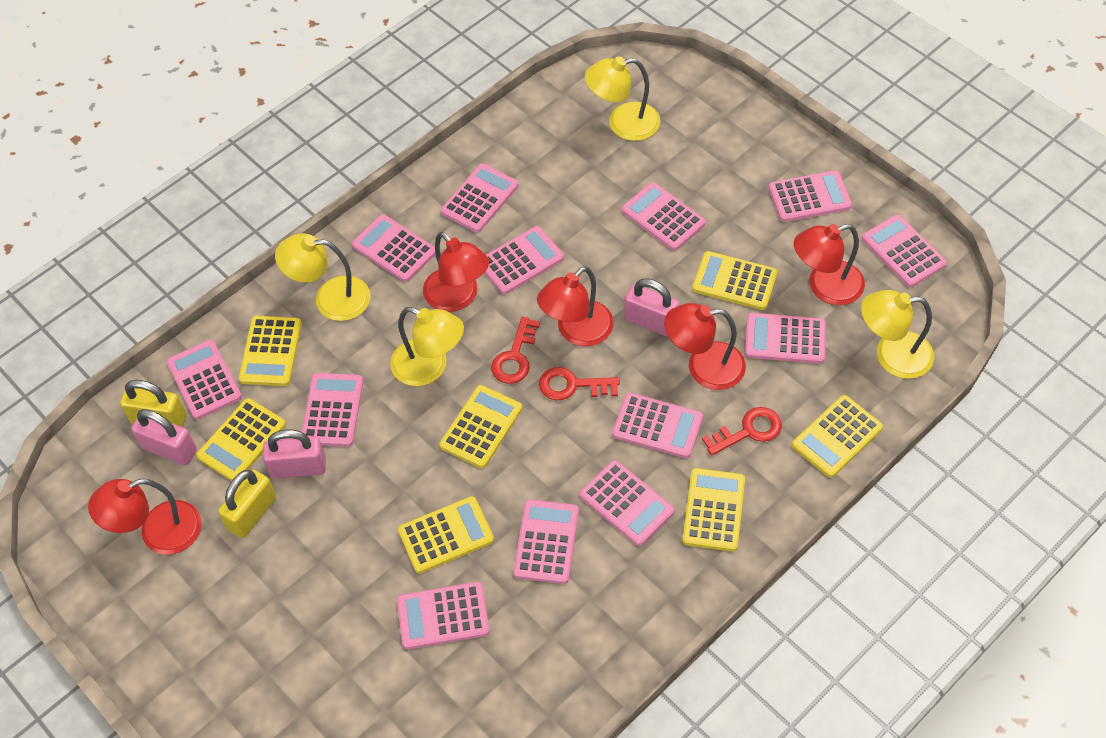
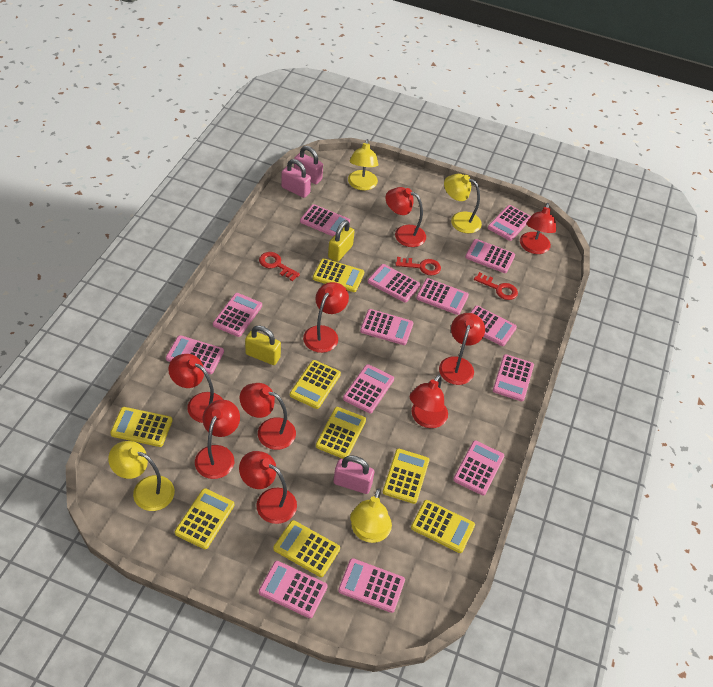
pink calculator: [167,340,242,419] [302,373,364,447] [352,214,436,282] [397,582,490,649] [441,163,519,233] [484,226,564,294] [513,499,579,584] [580,460,674,546] [612,392,703,458] [622,182,706,251] [745,313,826,364] [769,170,852,222] [862,214,947,287] = 13 -> [166,335,224,374] [213,293,262,337] [259,561,328,618] [300,204,350,237] [338,558,405,613] [343,364,394,413] [360,309,414,345] [368,264,420,303] [416,278,469,315] [453,440,504,496] [465,239,515,273] [470,306,517,346] [488,205,531,241] [493,354,534,401] = 14
red lamp: [88,479,202,555] [423,232,489,312] [537,266,614,346] [664,303,746,390] [794,224,865,305] = 5 -> [168,354,223,423] [195,400,240,479] [239,451,297,524] [240,383,296,450] [303,282,349,353] [386,187,426,247] [410,374,448,428] [439,313,485,385] [520,203,556,254] = 9
yellow calculator: [196,398,286,481] [239,316,302,386] [398,496,494,573] [440,385,522,468] [682,468,745,552] [692,251,778,310] [792,395,883,478] = 7 -> [110,407,173,447] [175,488,234,549] [273,520,340,577] [290,360,341,409] [313,258,364,292] [316,407,366,459] [383,449,430,504] [411,500,475,553] = 8

